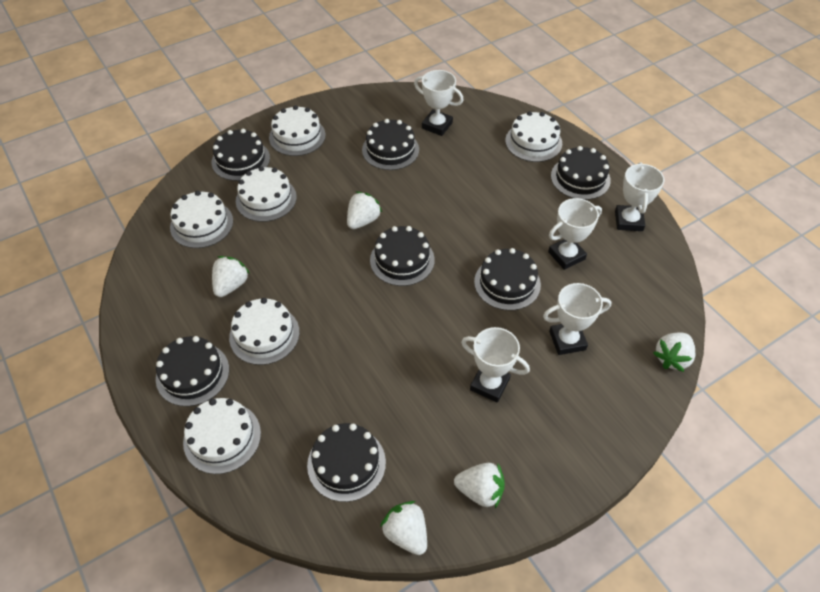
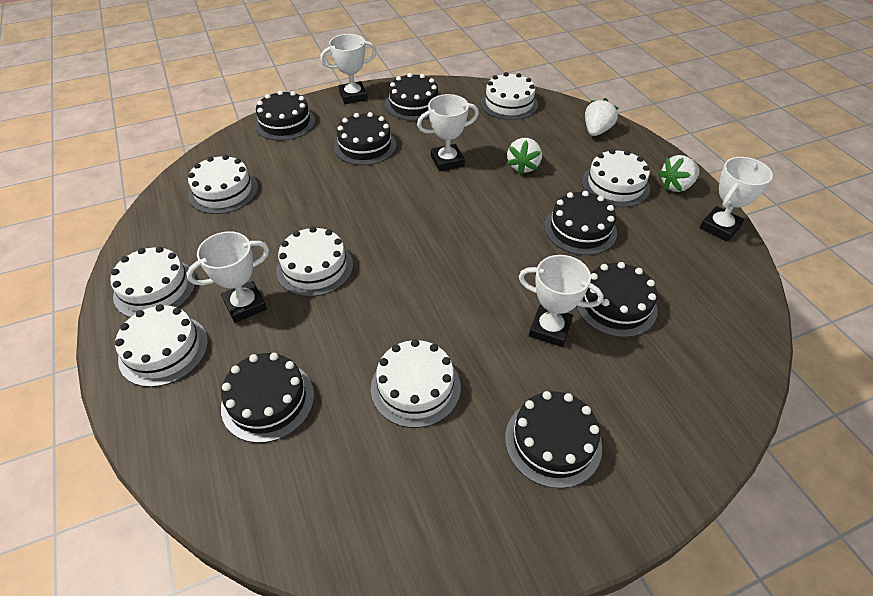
white cake: [170,191,233,248] [183,398,261,474] [229,298,300,365] [236,166,297,222] [269,105,326,156] [505,111,562,162] = 6 -> [110,246,196,317] [115,304,208,387] [188,155,258,214] [276,226,353,297] [371,339,461,428] [481,72,538,120] [582,149,650,207] = 7
white strawberry: [212,256,250,297] [347,191,382,229] [380,501,427,555] [454,463,505,508] [653,332,695,372] = 5 -> [507,138,542,175] [585,98,619,136] [658,155,700,192] = 3

